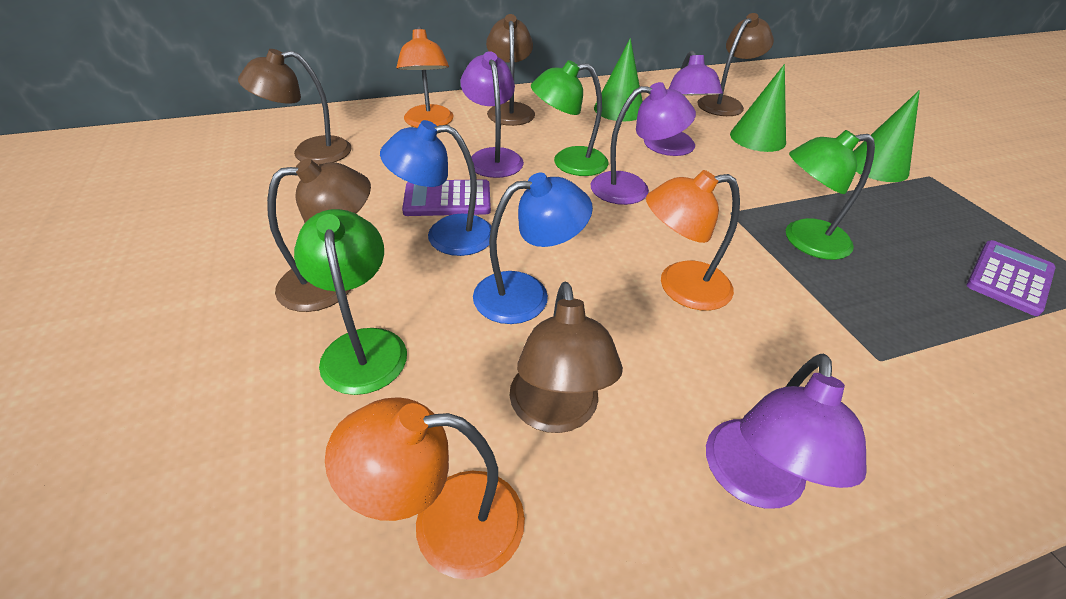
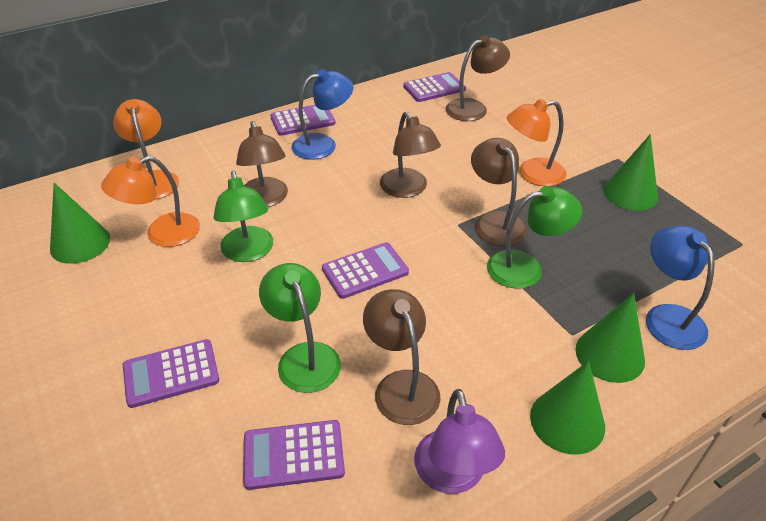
green cone: [594,38,643,121] [730,64,786,152] [853,90,920,182] = 3 -> [50,183,110,264] [530,361,605,454] [576,293,645,383] [603,134,658,211] = 4
purple calculator: [402,179,491,216] [967,240,1056,316] = 2 -> [123,339,219,408] [243,420,345,490] [270,105,336,136] [322,242,409,299] [403,72,466,102] = 5
purple lamp: [461,51,524,178] [591,82,696,205] [644,51,723,156] [706,354,867,509] = 4 -> [414,389,505,494] = 1

